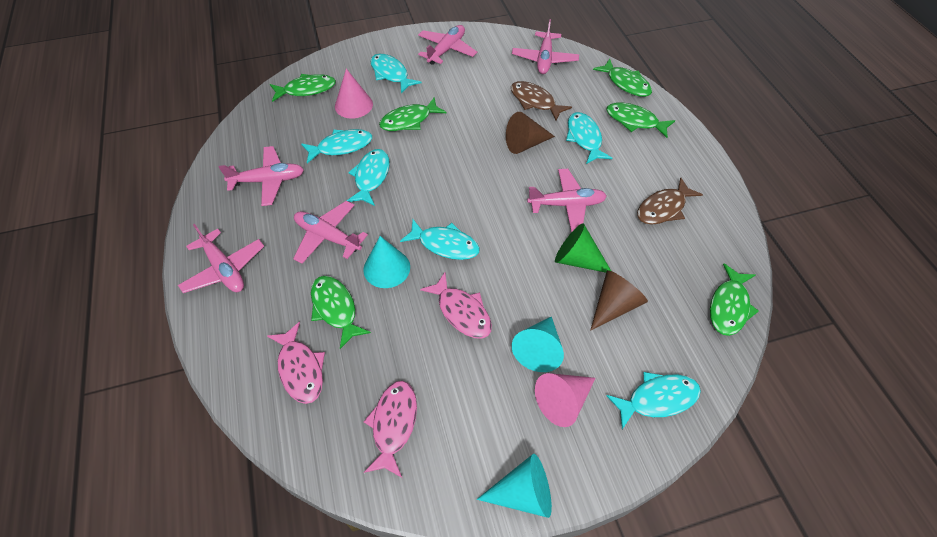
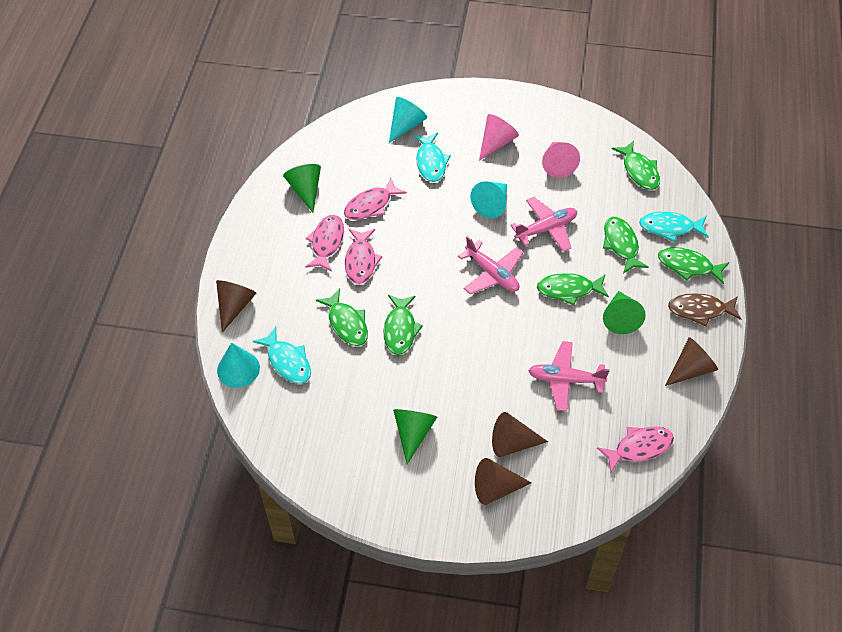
brown cone: [506,112,555,154] [590,270,648,331] = 2 -> [216,280,256,333] [475,458,532,505] [492,412,548,457] [665,337,718,386] = 4
brown fish: [511,81,572,121] [637,178,703,225] = 2 -> [668,293,742,326] = 1
green cone: [555,223,611,273] = 1 -> [283,164,321,213] [393,409,437,464] [603,291,646,334] = 3
pink fish: [267,322,325,404] [363,381,417,478] [420,273,492,339] = 3 -> [305,215,344,272] [344,178,407,220] [345,229,382,284] [597,426,674,473] = 4
pink plane: [178,224,264,293] [219,146,304,206] [293,201,368,264] [418,25,477,65] [512,19,579,74] [527,169,607,232] = 6 -> [458,236,524,294] [510,197,577,252] [528,341,610,411] = 3
turquoise fish: [301,129,372,163] [347,149,389,206] [371,54,421,93] [400,219,480,260] [566,112,612,164] [606,372,701,429] = 6 -> [253,327,311,384] [413,132,451,182] [639,212,709,242] = 3

